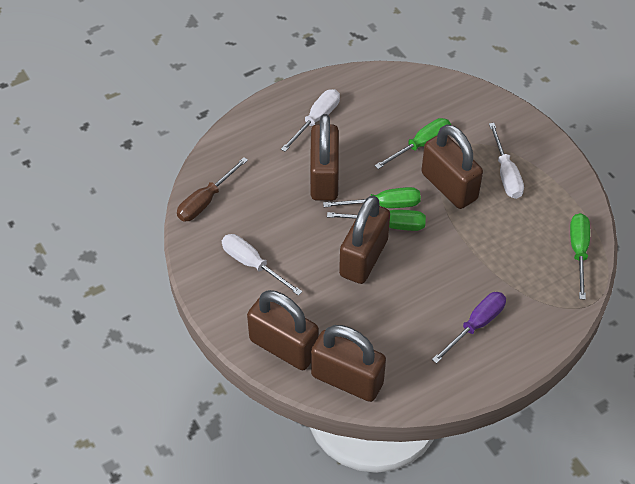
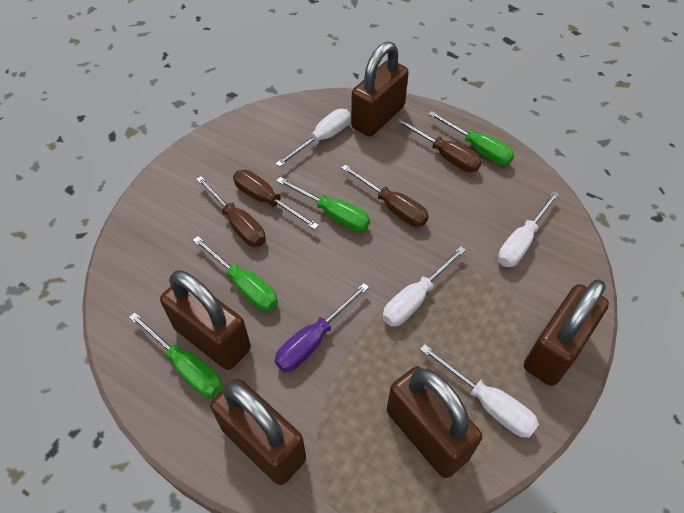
brown screwdriver: [177,157,248,221] = 1 -> [196,176,266,247] [233,170,319,230] [341,165,429,227] [396,118,482,172] = 4
white screwdriver: [222,234,303,296] [281,89,340,152] [489,123,524,199] = 3 -> [275,109,351,167] [382,246,466,326] [420,344,539,438] [498,191,559,267] = 4

